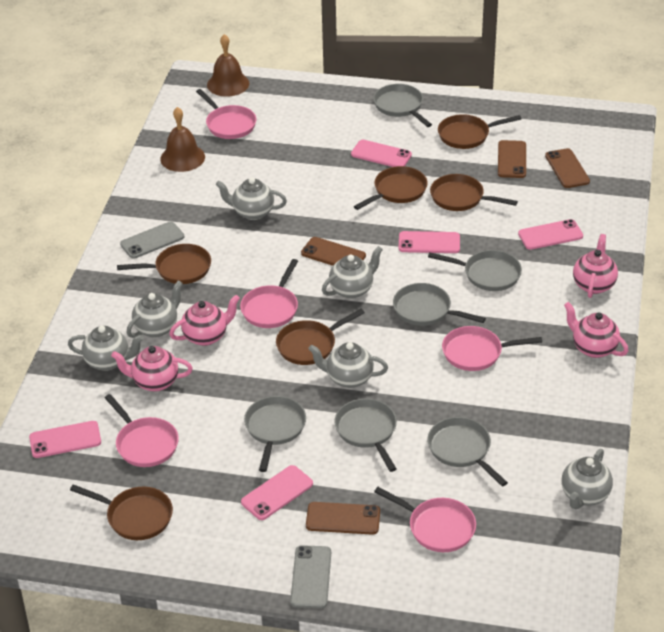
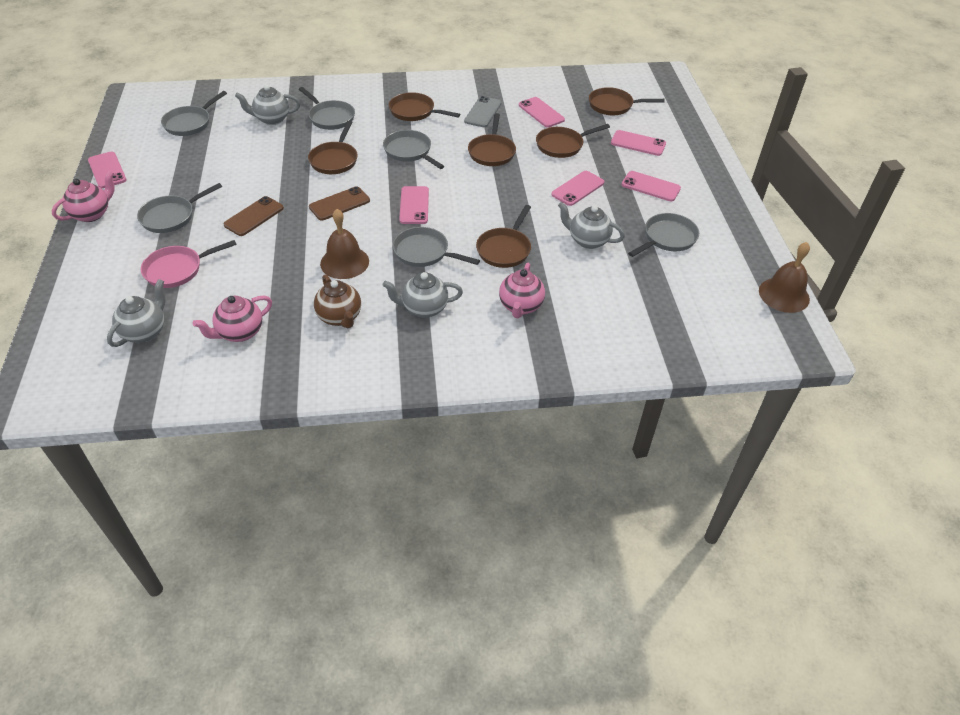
brown phone: [301,237,366,266] [306,502,380,535] [498,140,526,178] [545,148,590,188] = 4 -> [223,196,284,236] [309,186,370,221] = 2
brown teapot: none = 0 -> [314,274,361,328] = 1
grey phone: [120,222,184,259] [290,545,331,608] = 2 -> [464,96,502,127] = 1
grey teapot: [68,326,144,371] [127,281,183,338] [216,177,287,220] [308,342,388,388] [322,246,383,299] [561,449,613,509] = 6 -> [107,279,166,347] [235,85,300,125] [383,272,463,318] [558,202,625,249] = 4
pink pan: [105,394,179,467] [196,89,256,139] [240,259,298,328] [374,487,476,552] [442,326,542,371] = 5 -> [141,240,237,288] = 1
pink phone: [29,421,101,458] [241,465,313,520] [351,140,412,167] [399,231,460,253] [518,219,583,250] = 5 -> [88,152,127,188] [399,186,429,224] [519,97,565,127] [551,171,604,206] [611,130,666,156] [622,171,681,201] = 6
pink teapot: [111,346,193,392] [169,295,240,346] [564,302,628,358] [573,234,618,298] = 4 -> [52,170,115,222] [192,296,272,342] [499,263,545,318] = 3

